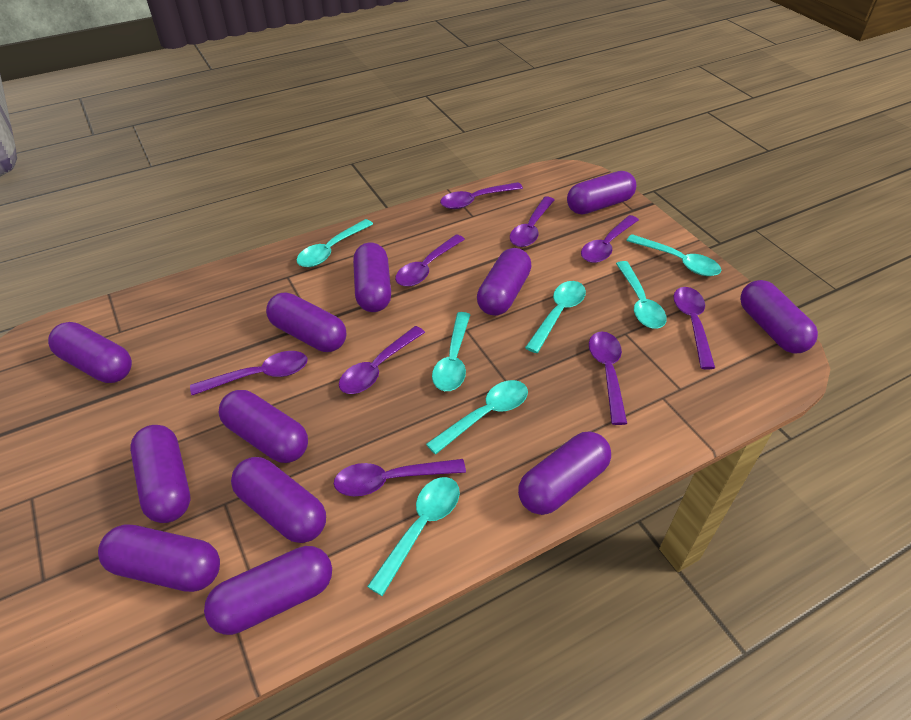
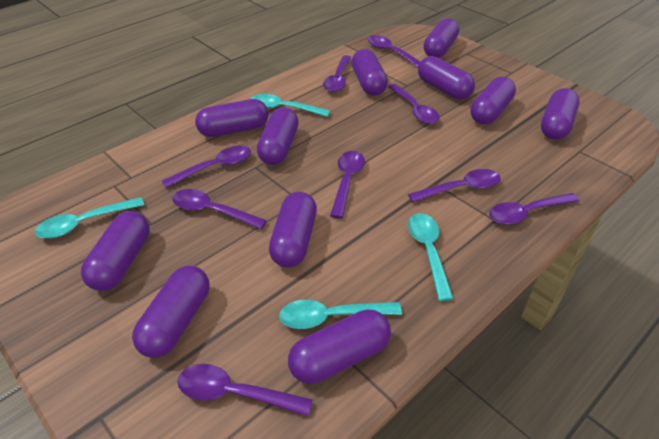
purple capsule: [48,322,132,383] [98,524,220,592] [130,425,190,523] [204,546,332,635] [219,390,308,463] [231,457,326,543] [266,292,346,352] [353,242,391,312] [477,248,532,316] [518,432,611,515] [567,171,637,214] [740,280,818,353] = 12 -> [81,211,150,291] [132,266,209,358] [195,99,269,137] [257,107,299,165] [269,192,317,268] [288,309,391,384] [351,49,388,96] [418,56,475,100] [423,18,459,58] [470,77,516,124] [541,88,580,140] = 11
turquoise spoon: [297,219,373,267] [367,477,460,596] [426,380,528,455] [432,312,470,391] [525,281,586,353] [616,261,667,329] [626,234,721,276] = 7 -> [35,197,144,239] [251,94,330,117] [279,300,402,329] [408,213,454,301] = 4

